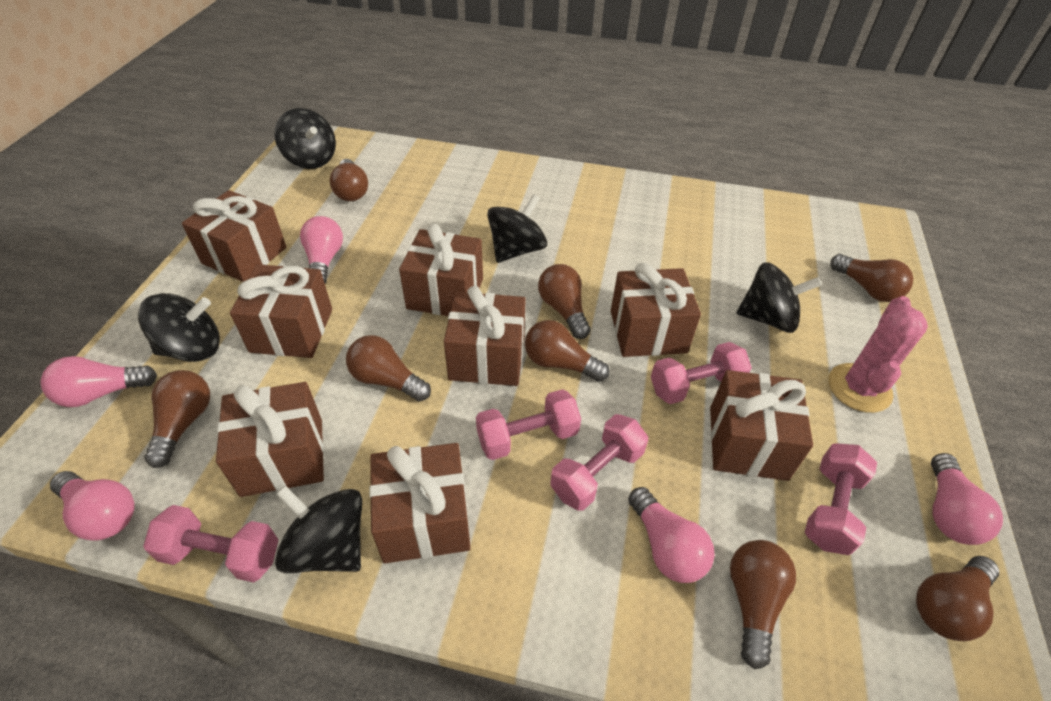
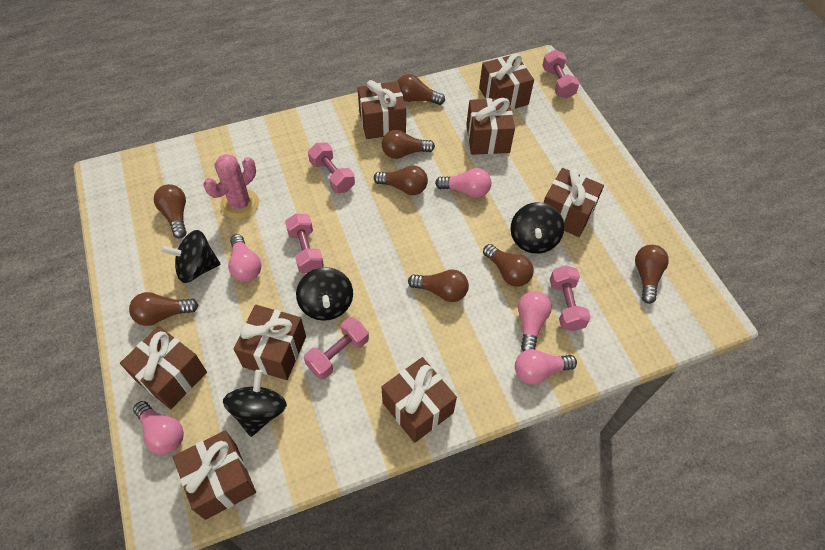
black spinning top: [138,293,220,362] [274,108,336,169] [275,485,362,573] [487,194,547,263] [736,262,822,333] = 5 -> [161,230,220,283] [223,370,287,437] [296,267,353,321] [511,202,564,254] = 4

